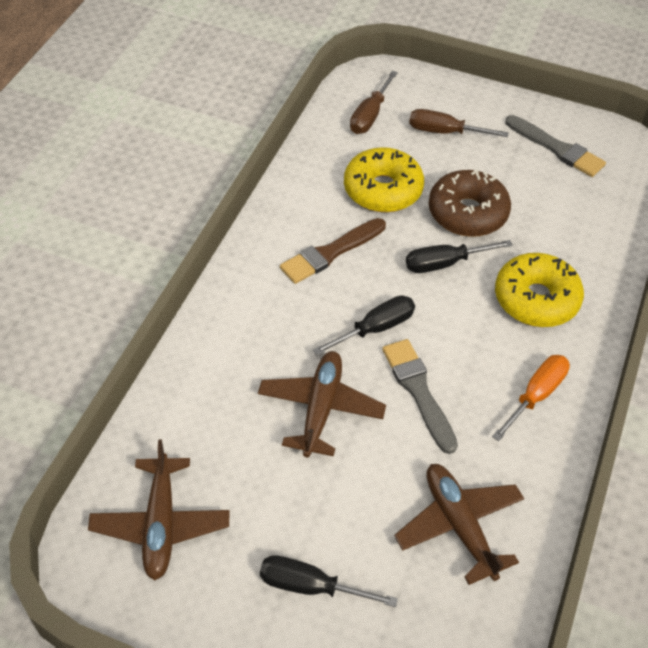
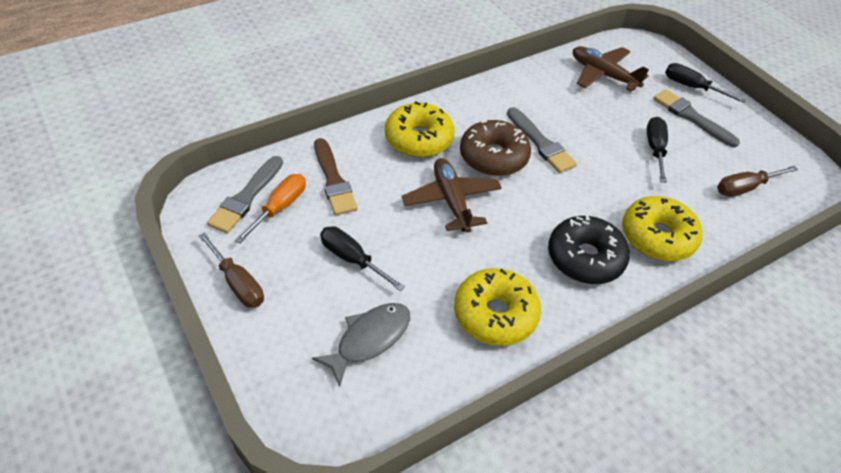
black donut: none = 0 -> [548,215,630,284] = 1
brown plane: [88,440,230,580] [258,351,386,457] [394,464,524,585] = 3 -> [401,158,502,233] [573,46,649,92] = 2
grey brush: [382,339,458,454] [505,115,606,177] = 2 -> [207,156,283,233] [507,107,577,173] [653,89,740,147] = 3
grey fish: none = 0 -> [312,303,410,387] = 1
yellow donut: [344,147,424,212] [495,253,584,327] = 2 -> [385,102,455,157] [454,268,541,346] [622,196,702,261] = 3

